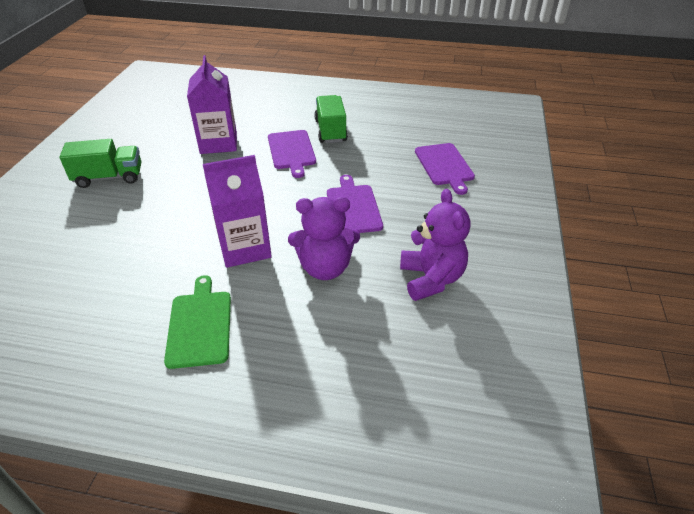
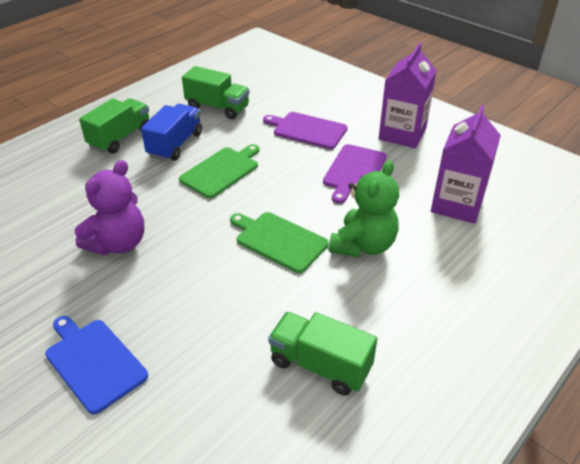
blue cutting board: none = 0 -> [45,316,148,414] = 1
blue truck: none = 0 -> [141,104,202,161] = 1
green cutting board: [164,275,231,369] = 1 -> [179,144,259,198] [230,212,329,273] = 2
green teddy bear: none = 0 -> [329,161,399,258] = 1
green truck: [59,139,141,188] [314,95,348,143] = 2 -> [79,98,149,154] [182,66,249,119] [268,312,377,396] = 3
purple cutting board: [268,130,316,178] [327,175,383,233] [415,143,475,195] = 3 -> [263,112,348,149] [323,144,387,204] = 2
purple teddy bear: [288,197,360,280] [400,189,470,301] = 2 -> [75,160,144,255] = 1

